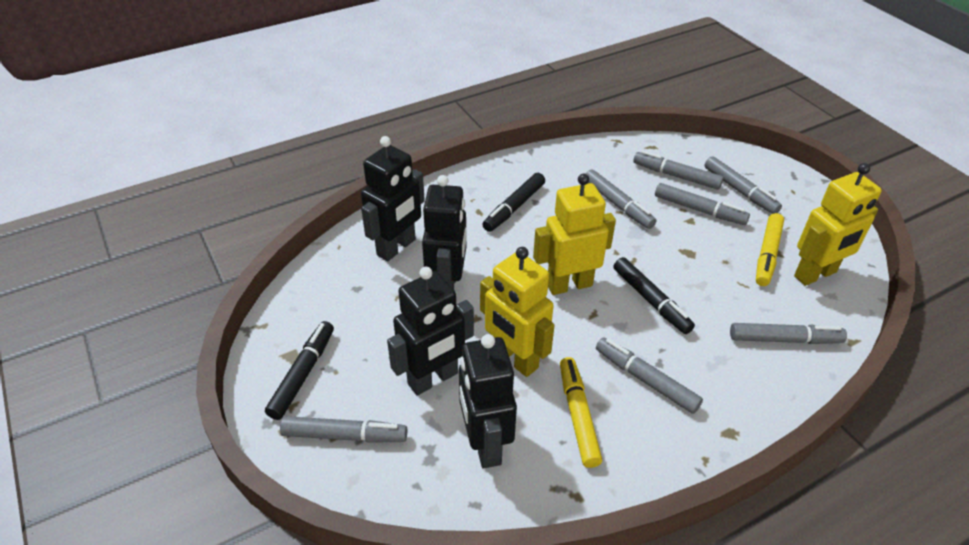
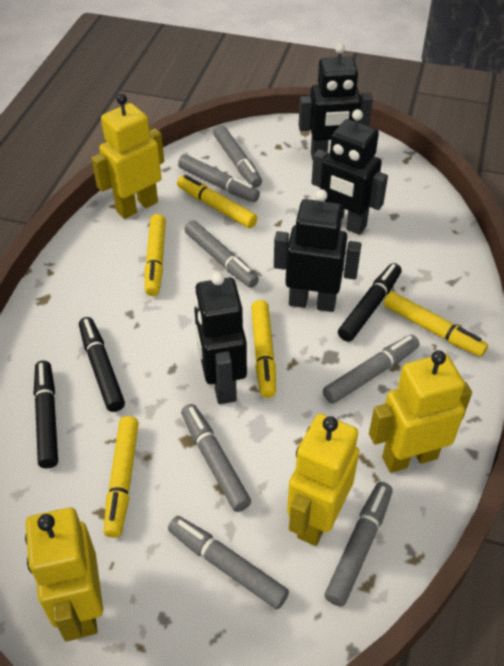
yellow marker: [560,357,602,468] [756,213,784,286] = 2 -> [104,416,139,538] [145,214,166,296] [177,175,258,228] [251,300,276,398] [384,291,488,357] = 5
yellow robot: [480,247,554,377] [533,173,616,295] [794,163,882,286] = 3 -> [25,507,103,642] [91,93,164,219] [287,414,359,546] [369,350,472,473] = 4

